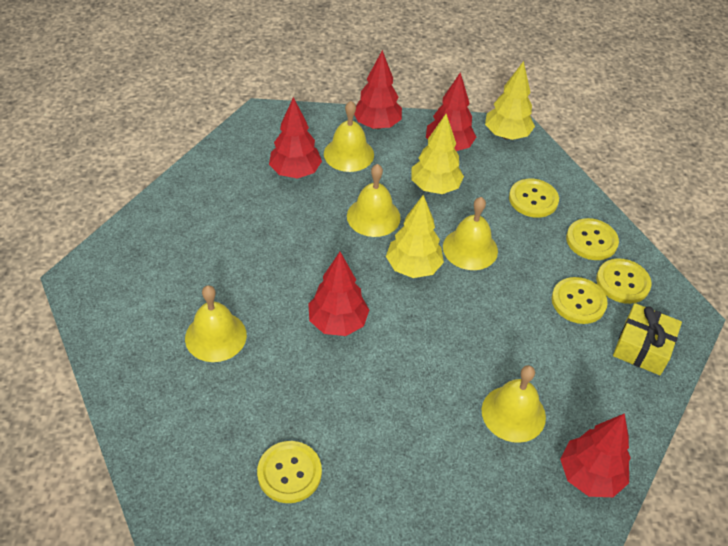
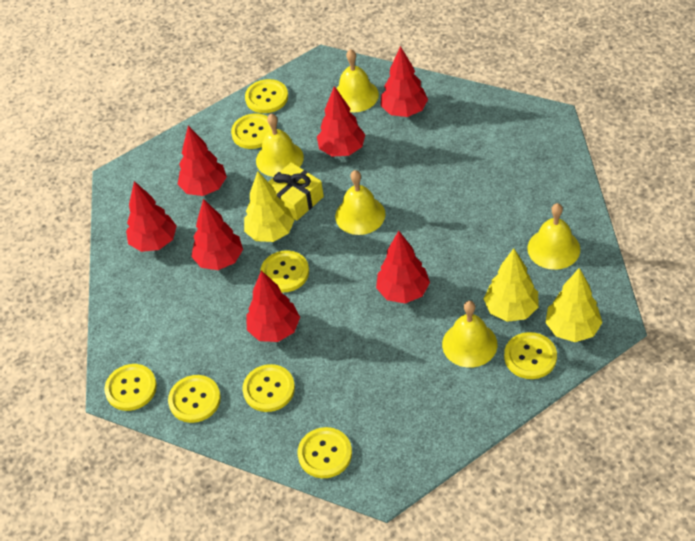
red tree: [269,97,322,179] [309,252,369,336] [354,50,402,129] [426,72,476,151] [560,413,631,497] = 5 -> [126,181,177,252] [178,126,227,196] [191,199,243,270] [247,270,300,342] [317,86,365,156] [376,231,430,304] [381,46,428,117] = 7
yellow button: [257,441,322,503] [509,179,559,218] [552,277,608,324] [566,218,619,260] [596,258,652,304] = 5 -> [104,364,157,411] [168,375,221,423] [231,113,272,149] [242,364,295,412] [245,79,288,113] [260,250,309,292] [297,427,352,478] [504,332,557,379] = 8

